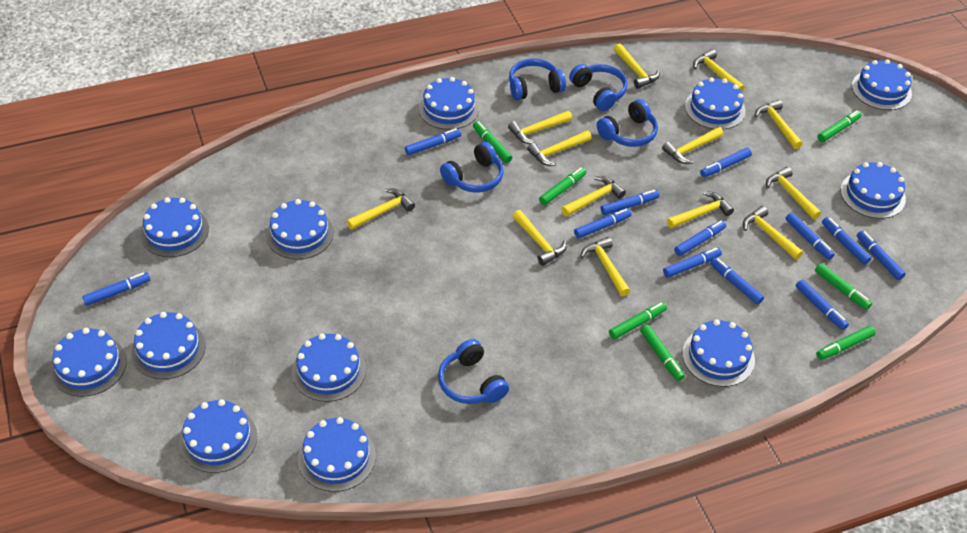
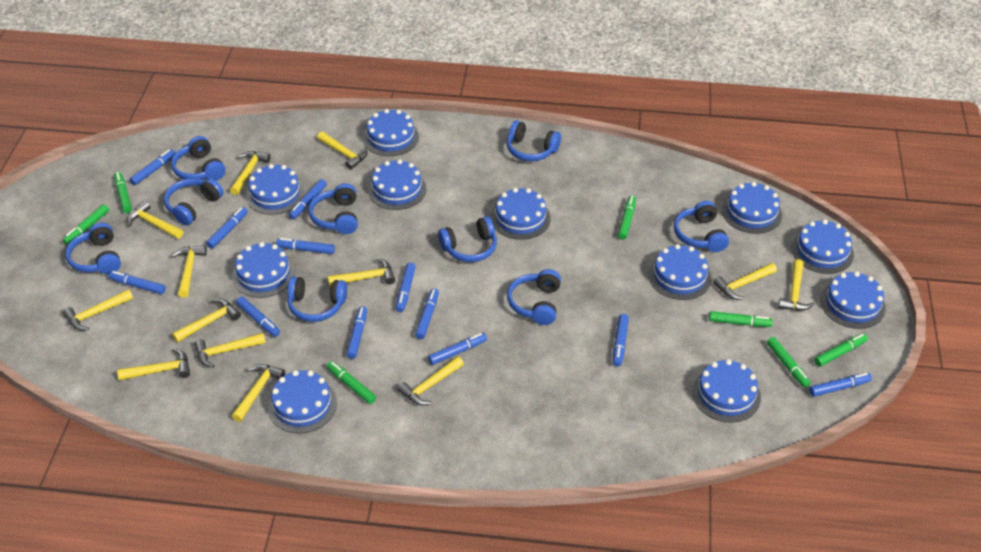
blue cake: [51,328,127,397] [131,312,206,379] [140,197,209,257] [179,399,257,473] [266,199,334,260] [292,334,366,402] [298,417,376,492] [419,77,479,130] [682,319,755,387] [685,77,746,130] [841,162,906,219] [852,59,912,110] = 12 -> [232,242,295,298] [246,164,305,215] [268,370,337,433] [363,109,419,156] [368,159,426,210] [491,188,551,240] [648,244,711,300] [692,359,761,422] [722,182,782,234] [791,220,854,274] [820,271,886,329] = 11
blue headphones: [438,339,509,404] [440,142,504,192] [509,58,566,100] [569,64,627,111] [597,99,658,147] = 5 -> [66,223,121,274] [164,178,223,226] [171,136,226,181] [288,276,347,322] [309,183,358,234] [438,216,497,262] [507,120,561,161] [507,269,561,325] [674,201,729,252] = 9

